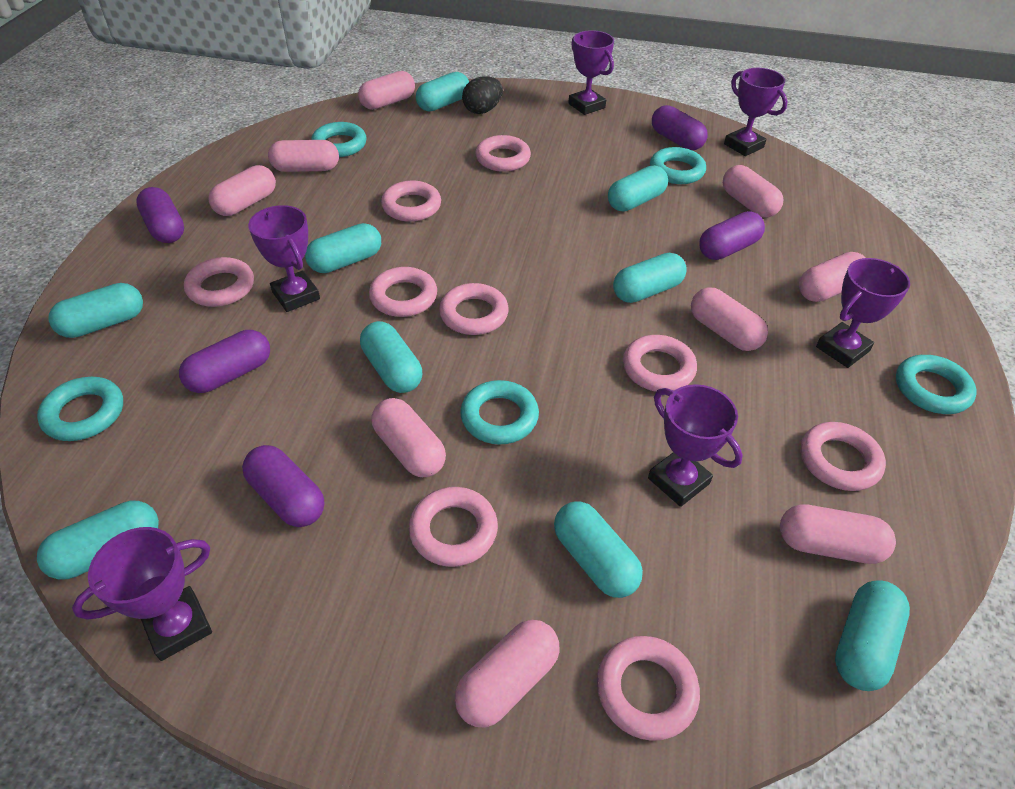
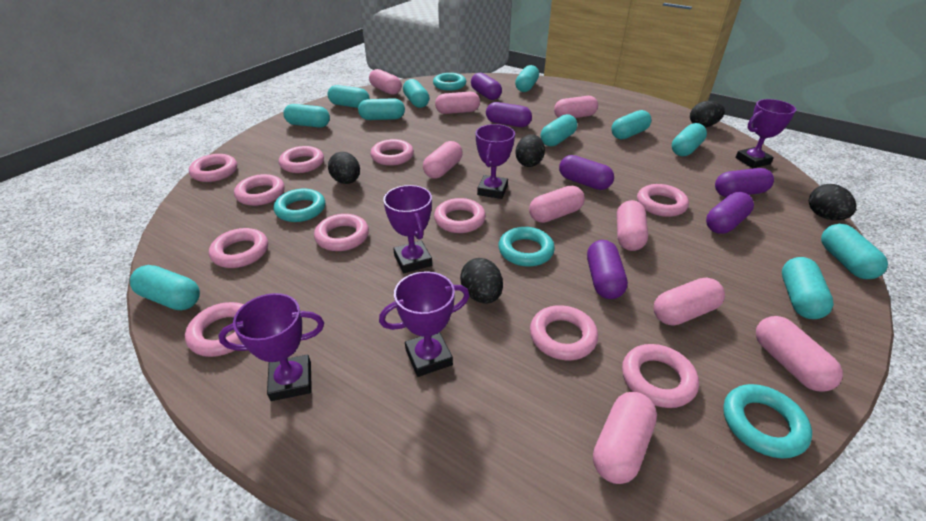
black egg: [462,76,503,114] = 1 -> [328,152,360,184] [460,258,503,304] [516,134,545,167] [690,101,725,127] [809,184,856,220] = 5
pink ring: [184,257,254,307] [369,267,437,317] [381,181,441,222] [409,487,498,567] [439,283,509,335] [476,135,531,172] [597,636,700,741] [623,335,697,392] [801,422,886,491] = 9 -> [185,302,244,357] [189,154,237,182] [209,228,268,268] [234,174,285,206] [279,146,324,173] [314,214,369,251] [370,139,414,166] [434,198,486,233] [530,305,598,360] [622,344,699,408] [637,184,689,217] = 11
purple capsule: [136,187,184,243] [179,330,270,393] [242,445,325,527] [652,105,708,150] [699,211,765,260] = 5 -> [471,73,502,100] [486,102,532,127] [559,155,614,190] [587,240,628,299] [706,192,754,234] [715,168,774,197] = 6
purple trophy: [72,527,212,661] [248,205,320,312] [568,30,614,115] [648,384,743,507] [724,68,788,156] [816,258,910,368] = 6 -> [219,293,324,401] [379,271,470,377] [383,185,432,273] [476,124,515,199] [735,99,796,168] = 5
turquoise capsule: [37,501,159,579] [48,283,143,338] [305,223,381,273] [360,321,422,393] [416,72,469,112] [554,502,643,598] [608,165,668,212] [613,253,687,303] [835,580,910,691] = 9 -> [130,265,200,310] [283,104,330,128] [328,85,370,108] [358,98,405,120] [403,79,430,108] [515,65,539,92] [541,114,577,147] [611,110,652,139] [672,123,707,156] [782,257,834,319] [821,224,888,279] = 11
turquoise ring: [37,377,123,441] [311,122,367,157] [460,380,539,445] [650,147,706,184] [896,355,977,414] = 5 -> [274,189,325,222] [433,73,466,91] [498,227,555,267] [723,384,812,458] = 4

